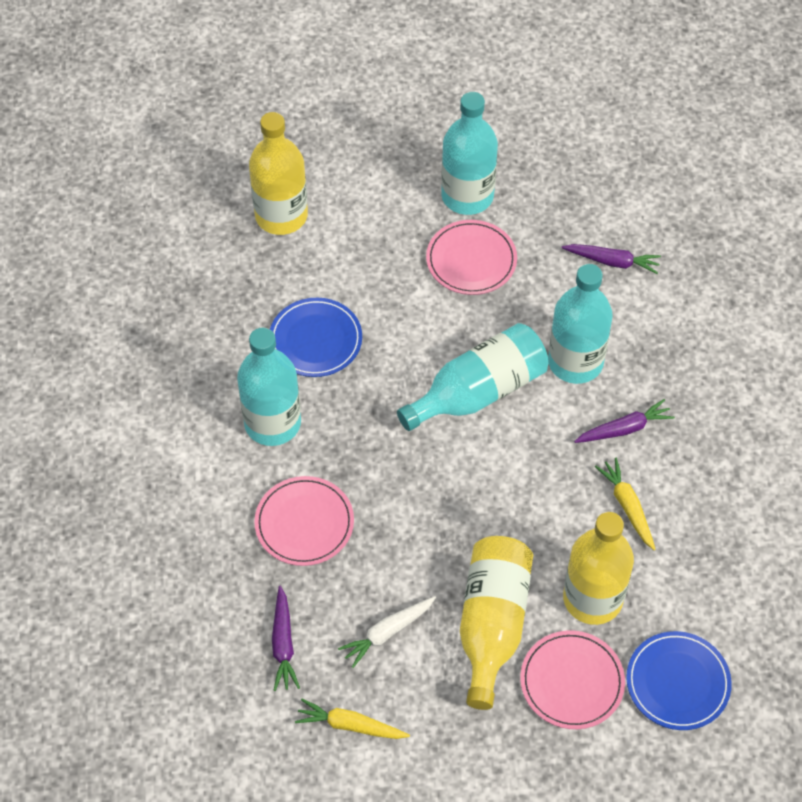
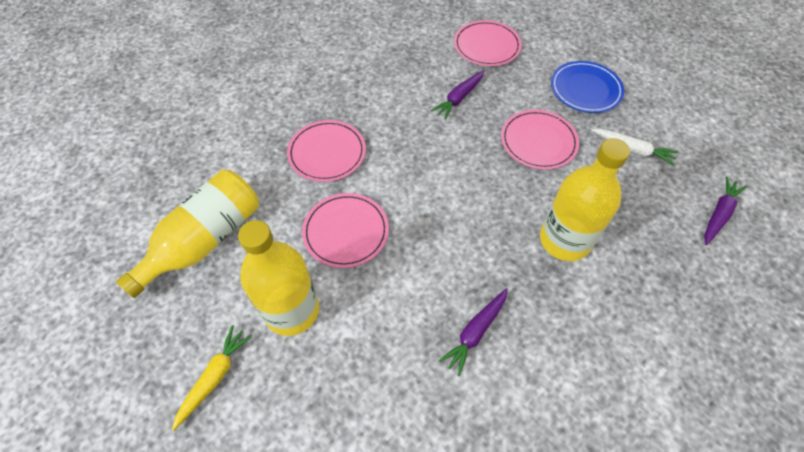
blue plate: [270,298,362,377] [626,631,732,730] = 2 -> [551,61,624,113] = 1
pink plate: [254,476,354,566] [426,220,517,295] [520,630,625,729] = 3 -> [287,120,366,182] [302,193,389,268] [454,20,522,66] [501,110,579,170] = 4
turquoise bottle: [237,328,301,446] [397,323,549,431] [441,92,498,215] [548,264,613,384] = 4 -> none = 0
yellow carrot: [295,699,410,739] [595,458,656,550] = 2 -> [172,325,252,431] = 1

